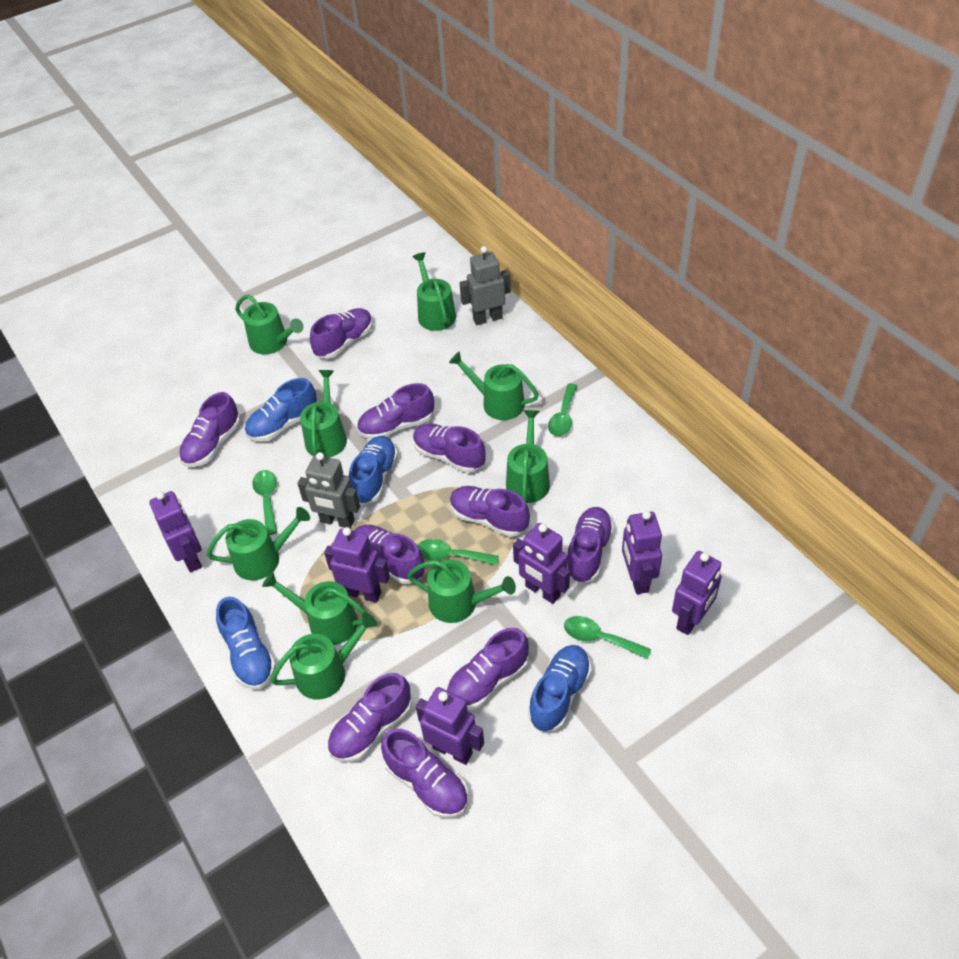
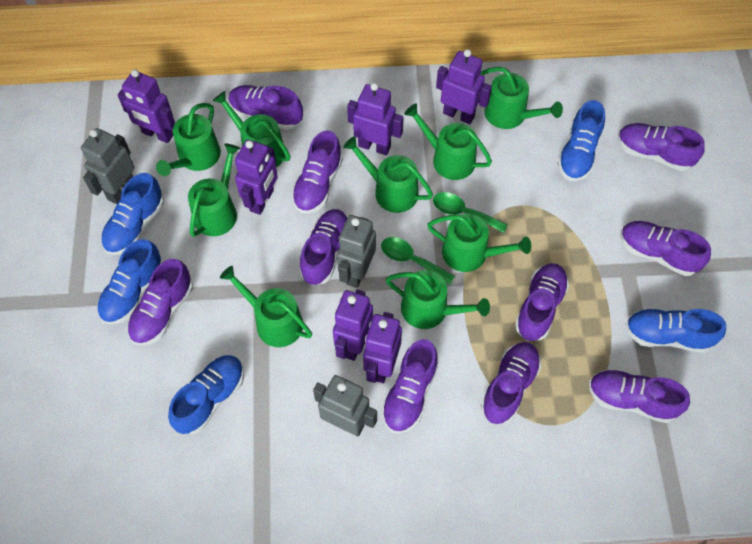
blue shoe: [216,597,276,690] [245,378,317,442] [349,436,398,505] [528,645,591,731] = 4 -> [97,239,162,325] [101,173,164,255] [168,355,244,434] [557,100,605,181] [625,309,726,353] = 5
green spoon: [252,470,277,535] [417,539,499,565] [548,383,577,436] [564,616,651,659] = 4 -> [381,237,455,285] [433,192,508,233] = 2
grey robot: [297,452,360,529] [460,246,511,325] = 2 -> [81,128,135,204] [313,375,377,437] [337,215,376,288] = 3

